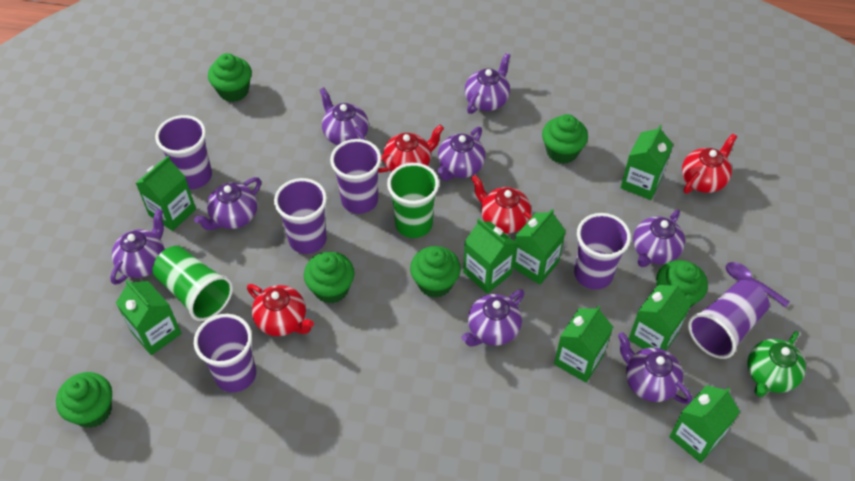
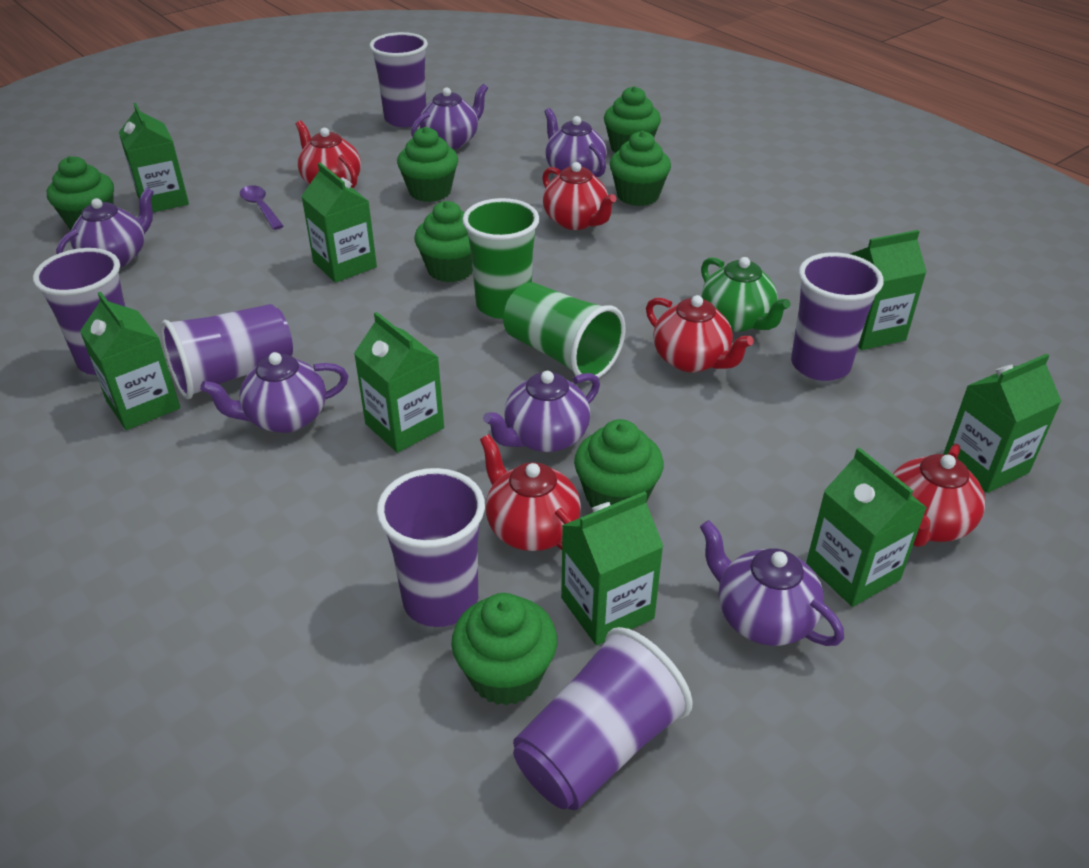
green cupcake: [56,372,112,428] [208,53,252,102] [304,252,355,303] [410,246,461,298] [542,114,588,164] [656,260,708,308] = 6 -> [47,156,114,230] [397,127,458,202] [414,201,473,282] [451,593,557,706] [574,419,664,507] [604,86,661,153] [610,131,671,206] = 7
purple teapot: [110,209,165,285] [194,177,261,230] [320,88,369,145] [438,127,485,181] [461,290,524,347] [465,53,511,114] [618,332,692,404] [633,210,685,267] = 8 -> [56,188,154,267] [200,352,348,433] [411,84,488,149] [483,371,600,452] [544,108,607,177] [700,520,844,646] = 6
red teapot: [247,284,314,336] [378,125,444,173] [471,175,532,234] [682,134,737,194] = 4 -> [296,121,361,188] [480,434,581,551] [542,162,617,230] [646,295,754,373] [893,444,985,547] = 5

